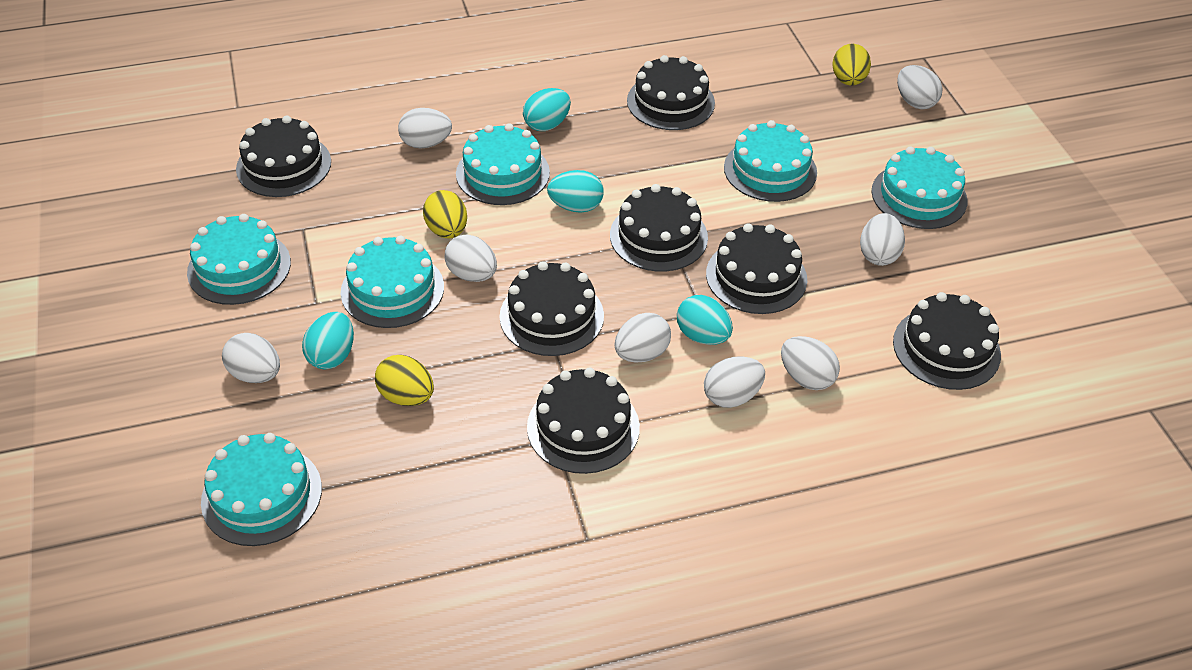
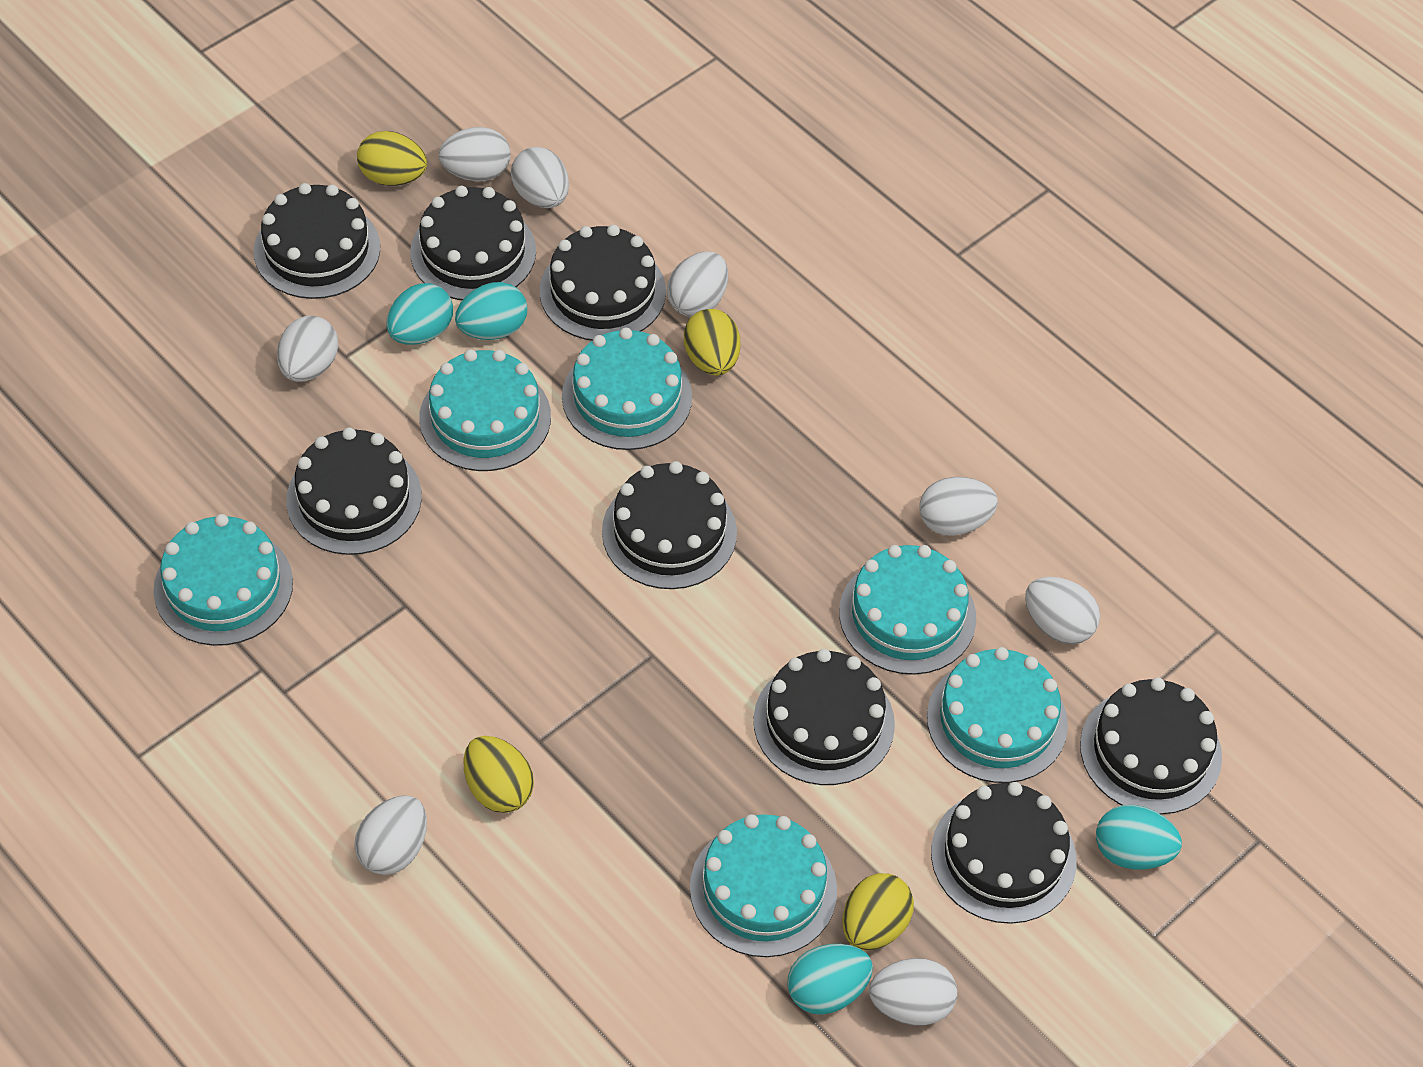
black cake: [236,115,331,197] [500,261,604,356] [527,368,640,474] [610,184,708,272] [627,55,715,130] [706,223,807,314] [893,292,1001,390] = 7 -> [254,183,380,299] [286,427,422,555] [410,186,536,300] [540,225,666,341] [602,461,737,589] [754,649,895,785] [931,782,1077,924] [1080,677,1222,815] = 8
yellow egg: [375,355,434,406] [423,190,467,239] [832,44,871,86] = 3 -> [357,131,427,186] [464,736,534,813] [684,309,741,375] [843,873,914,951] = 4

